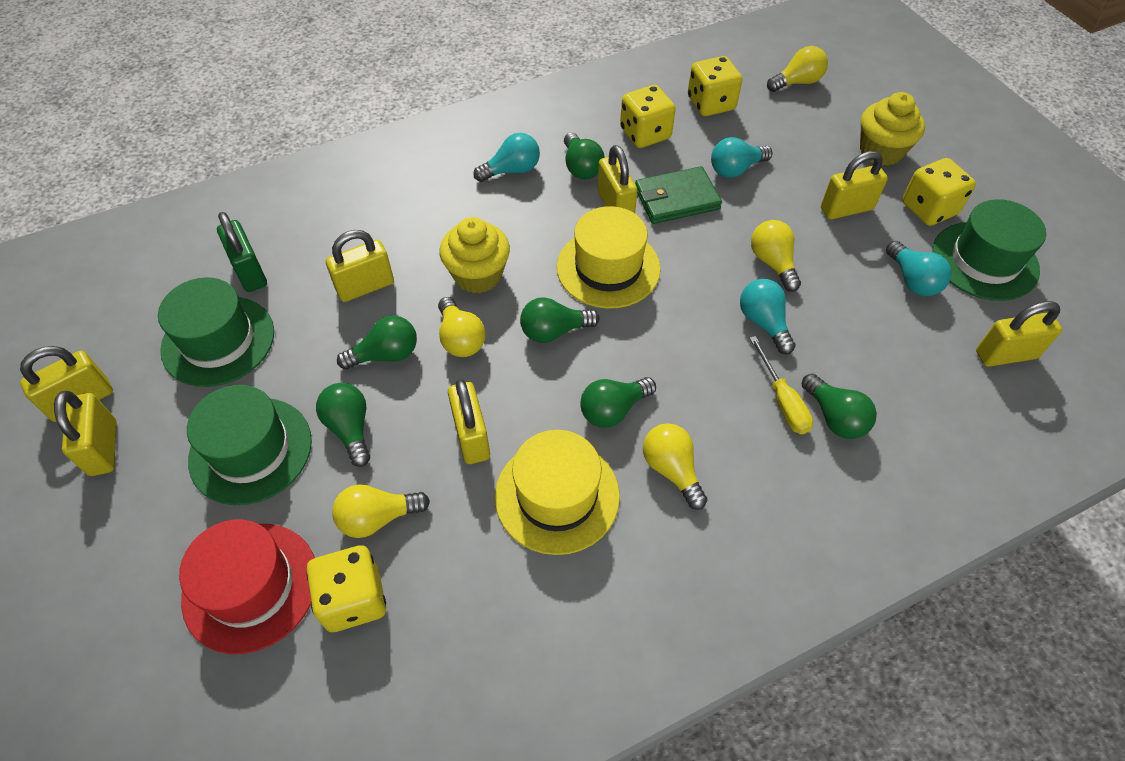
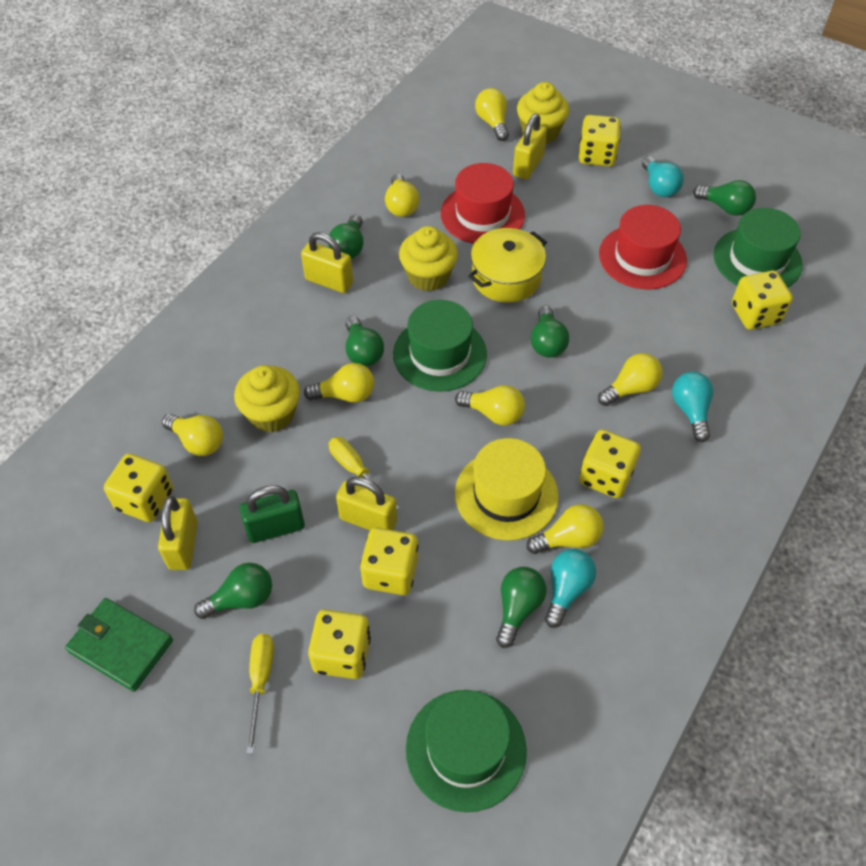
red hat: [179,519,315,654] = 1 -> [441,163,525,244] [599,205,687,289] = 2
turquoise light bulb: [473,133,540,182] [711,137,772,178] [740,279,796,354] [886,241,952,296] = 4 -> [545,549,596,628] [642,156,684,197] [672,372,713,442] = 3
yellow cupcake: [439,217,510,293] [860,92,925,166] = 2 -> [234,365,300,432] [399,226,458,291] [517,82,569,144] = 3
yellow dice: [307,545,386,632] [620,85,676,148] [688,56,742,116] [902,158,976,226] = 4 -> [104,454,173,522] [308,610,371,679] [360,528,419,595] [579,115,621,166] [579,430,641,498] [732,271,793,330] = 6
yellow hat: [495,430,620,555] [557,206,661,309] = 2 -> [455,438,559,540] = 1
yellow light bulb: [332,484,430,538] [438,297,485,357] [643,423,707,510] [751,220,801,292] [767,46,828,92] = 5 -> [162,414,223,456] [304,363,374,403] [385,174,419,217] [455,385,525,426] [475,88,509,141] [527,504,603,554] [598,353,662,406] = 7
yellow padlock: [20,346,113,422] [54,391,117,476] [326,230,394,302] [448,379,490,464] [597,145,637,213] [821,151,888,219] [976,301,1062,367] = 7 -> [158,496,198,570] [301,232,353,293] [336,477,397,530] [513,114,547,180] = 4
yellow pot: none = 0 -> [468,228,547,302] = 1
yellow screwdriver: [750,336,813,434] = 1 -> [246,634,274,754] [329,437,399,510] = 2

